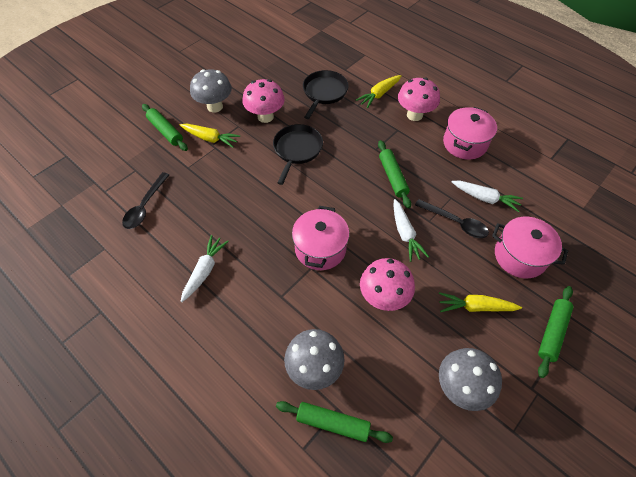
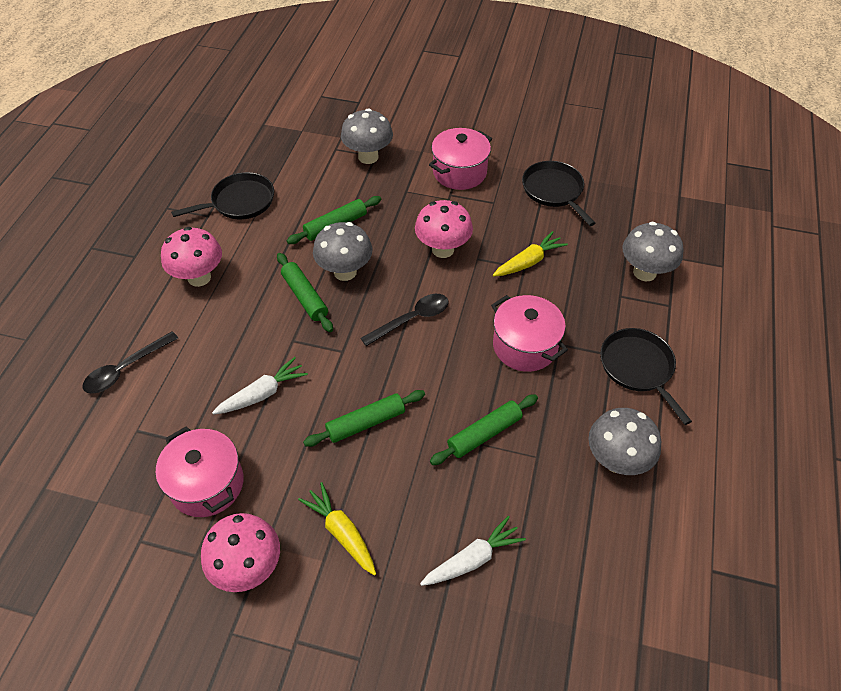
black pan: [273,124,323,185] [303,70,349,119] = 2 -> [171,172,274,219] [522,161,595,226] [600,328,692,425] = 3
grey mushroom: [190,69,232,112] [284,329,345,390] [439,348,502,411] = 3 -> [313,222,373,281] [341,108,393,164] [589,408,661,475] [622,222,684,281] = 4
white carrot: [180,235,229,302] [393,199,429,262] [452,181,523,212] = 3 -> [212,357,308,415] [420,516,526,586] = 2
yellow carrot: [180,124,240,148] [356,75,402,108] [439,292,522,312] = 3 -> [298,482,376,576] [493,231,568,276] = 2

